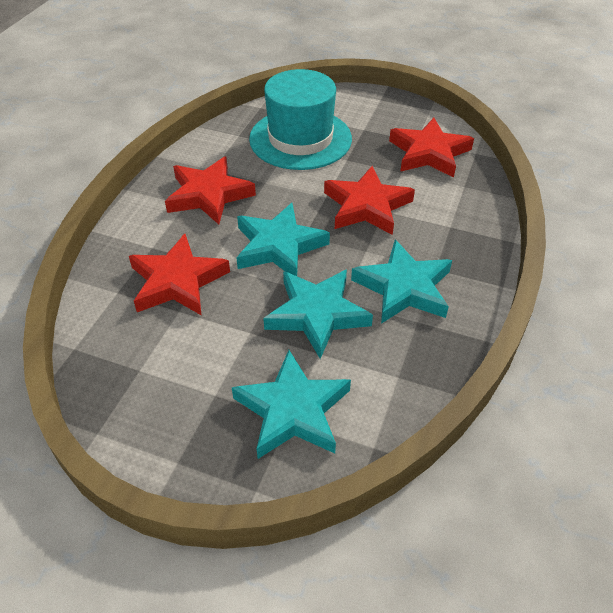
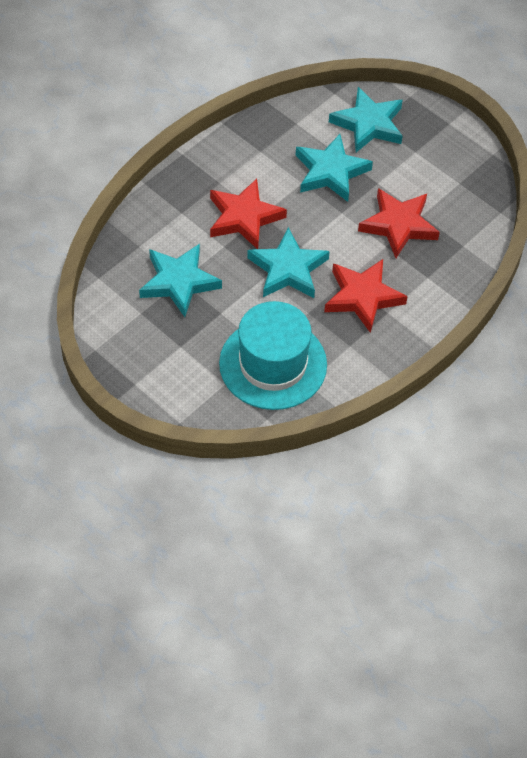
red star: [129,234,230,316] [165,156,256,225] [324,166,415,235] [389,118,474,178] = 4 -> [210,179,287,249] [324,259,408,333] [358,188,440,258] = 3

